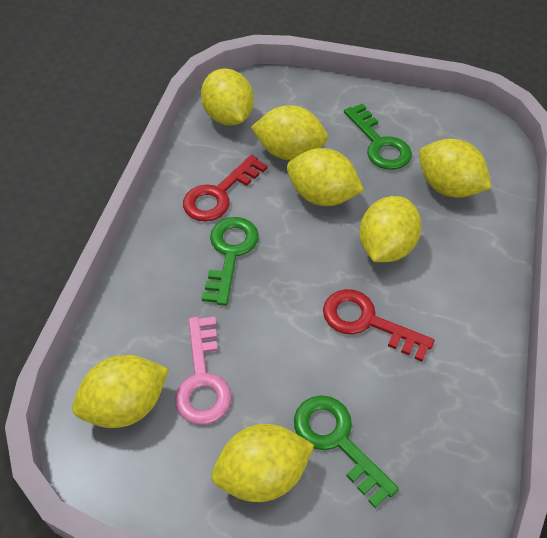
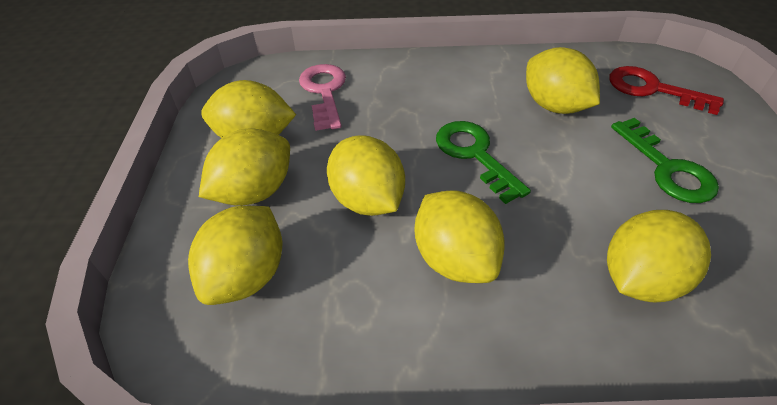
green key: [202,217,259,306] [294,395,399,508] [344,103,412,170] = 3 -> [436,121,531,204] [611,118,719,203] = 2
red key: [183,155,267,222] [323,289,434,362] = 2 -> [609,66,724,115] = 1

